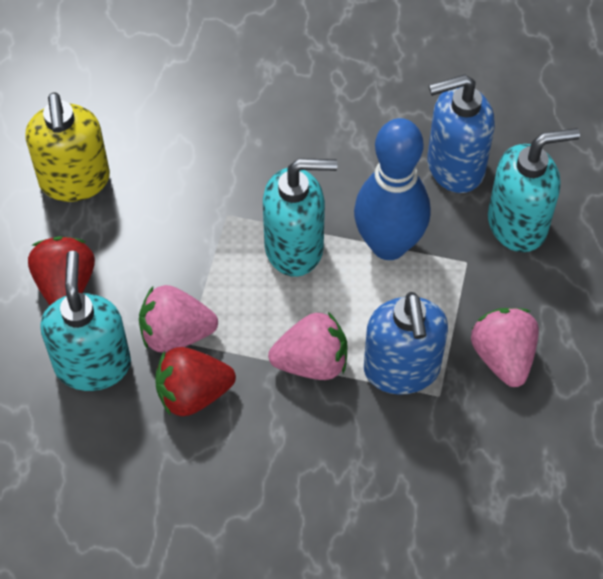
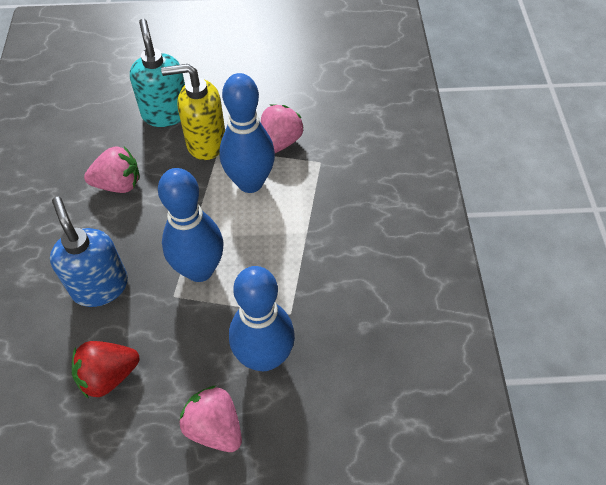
blue bowling pin: [354,118,431,260] = 1 -> [158,168,224,282] [219,73,275,193] [229,266,295,371] = 3
blue soap dispenser: [364,292,448,395] [427,74,495,193] = 2 -> [50,197,128,307] = 1
red strawberry: [28,236,95,305] [155,347,236,416] = 2 -> [72,341,139,399] = 1
turquoise soap dispenser: [40,251,131,391] [263,159,337,277] [488,128,580,252] = 3 -> [130,19,185,127] = 1

